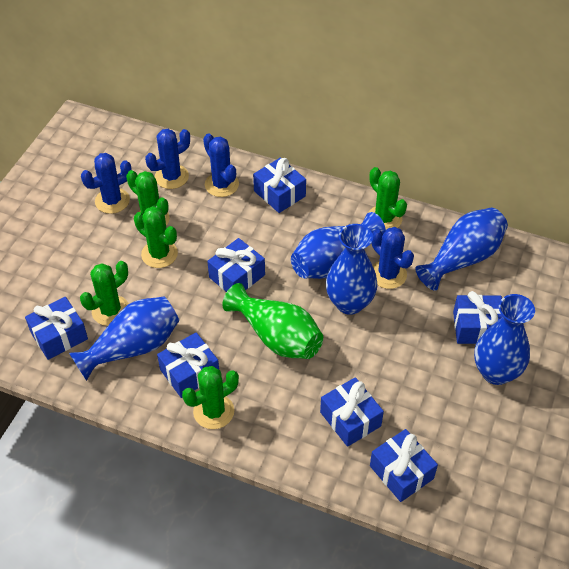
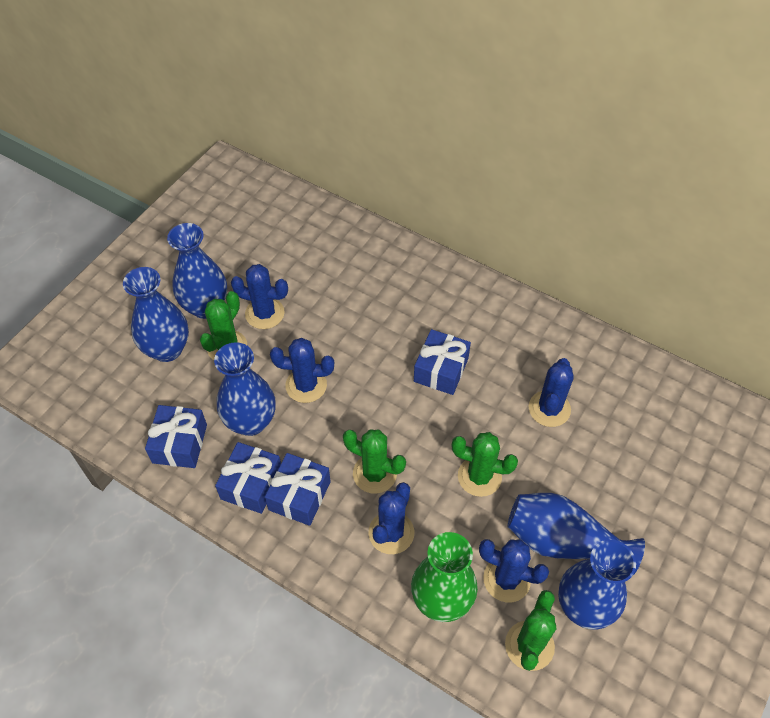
blue cactus: [81,153,132,214] [145,129,190,189] [203,133,239,197] [371,227,414,289] = 4 -> [231,264,288,329] [270,338,334,403] [368,482,414,554] [479,539,549,603] [529,358,574,427] = 5
blue gift: [25,297,88,360] [157,332,219,398] [207,238,265,292] [253,158,306,213] [320,377,384,447] [370,429,438,502] [453,291,503,344] = 7 -> [145,405,207,468] [215,442,281,514] [265,453,331,526] [414,329,471,395] = 4
green cactus: [80,261,129,326] [126,170,170,226] [134,206,178,268] [182,366,239,429] [368,167,407,229] = 5 -> [200,291,247,360] [343,429,406,494] [452,432,518,497] [505,590,556,671] = 4

